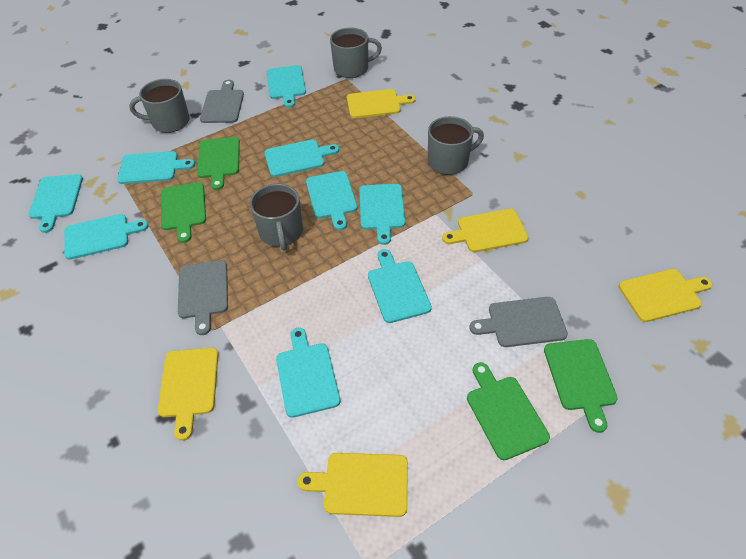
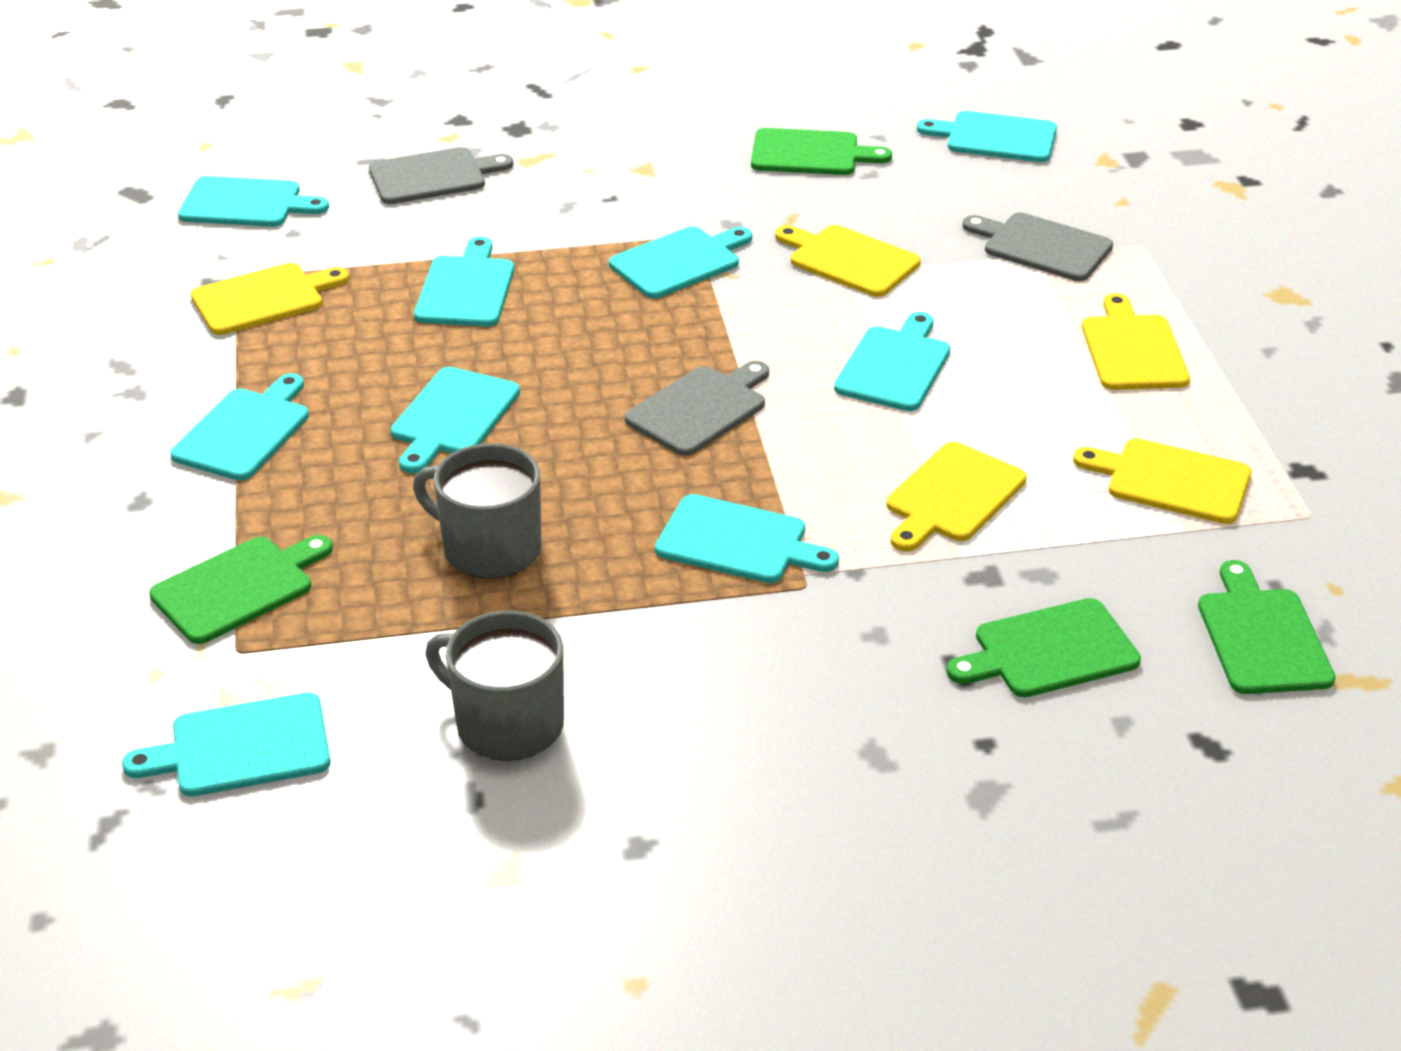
grey mug: [129,79,190,133] [250,184,303,251] [330,28,382,78] [428,116,484,175] = 4 -> [413,443,541,579] [425,611,564,761] = 2

